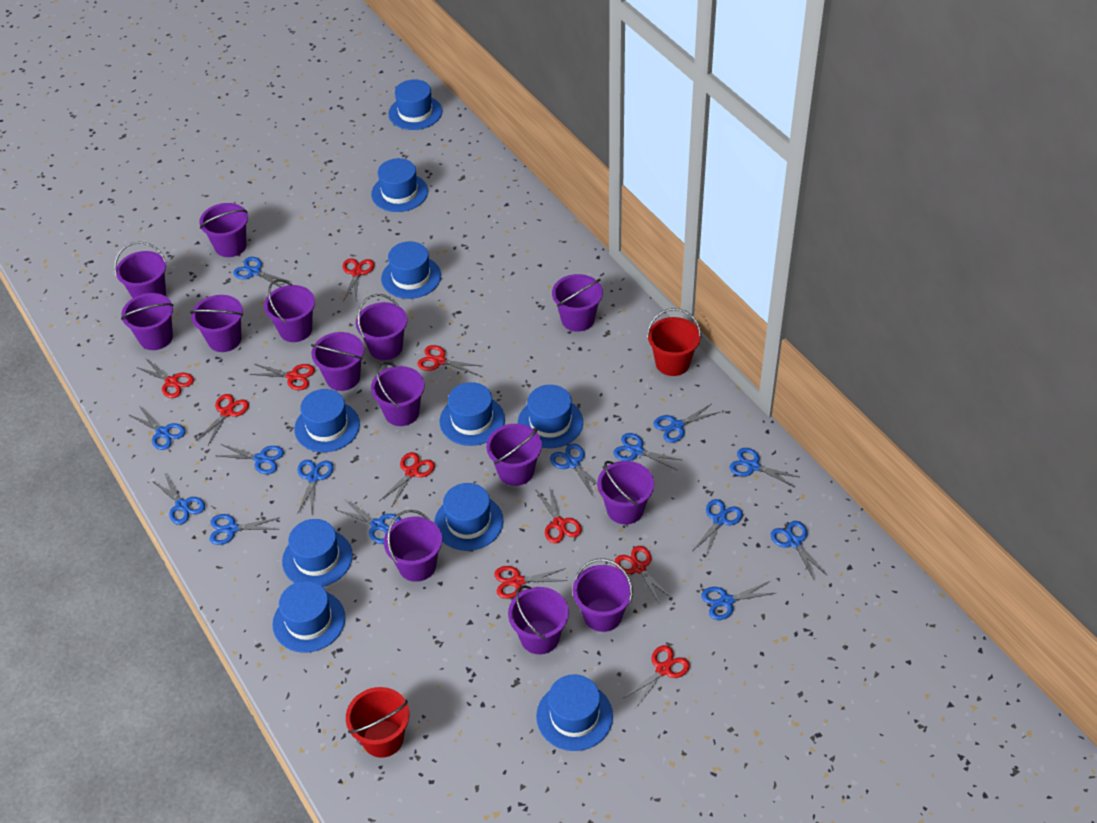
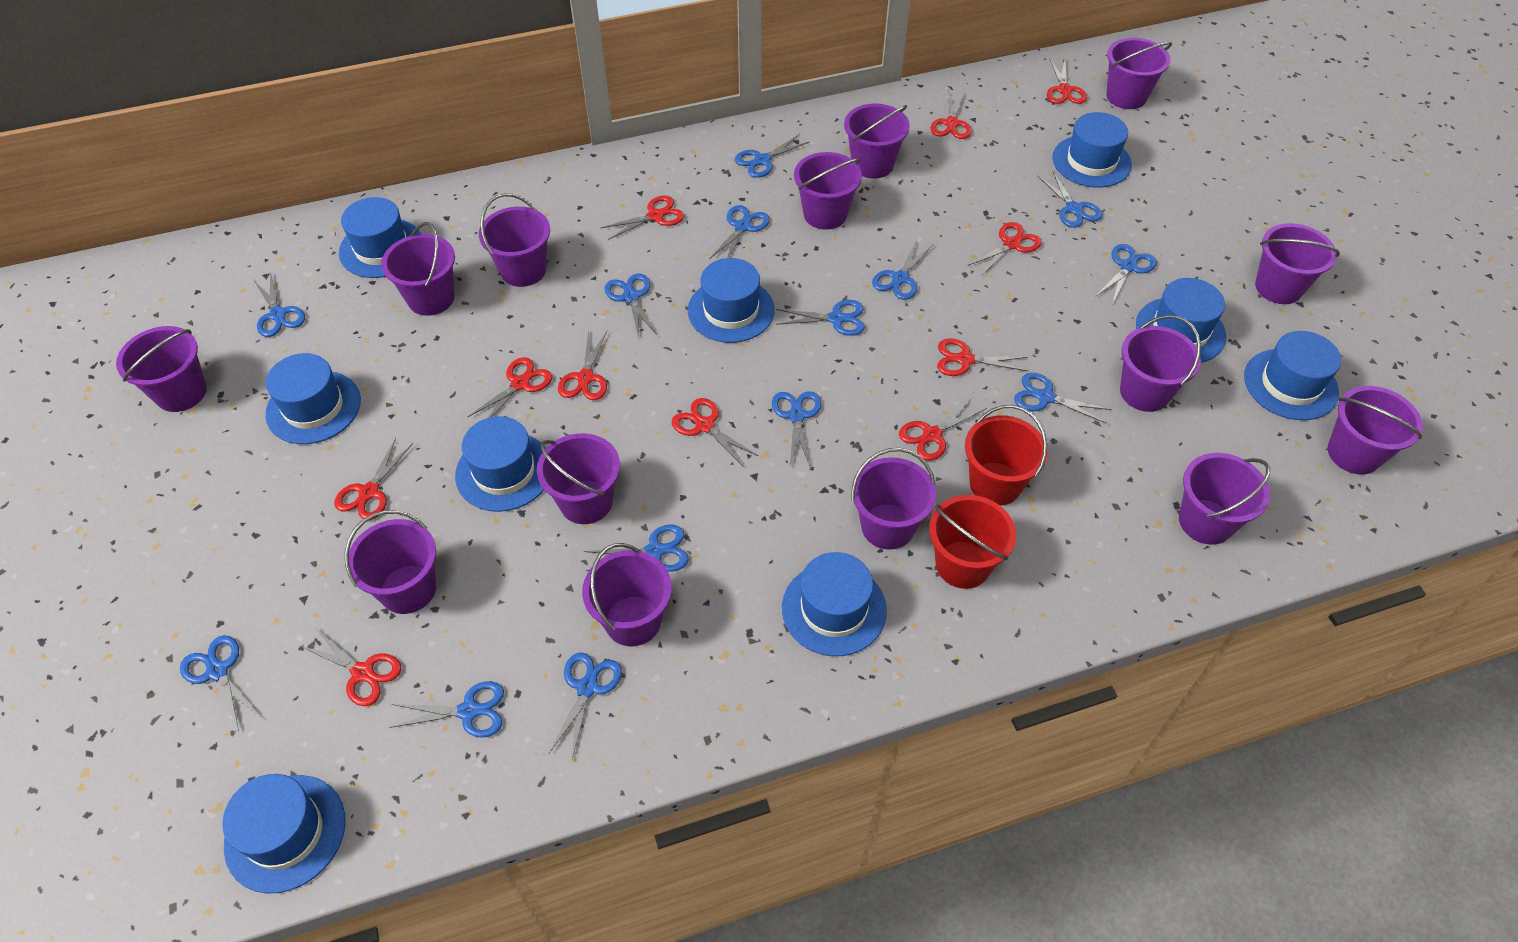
blue hat: [272,581,345,653] [282,519,353,587] [294,389,360,452] [371,158,428,212] [381,241,441,299] [388,79,442,130] [434,483,504,551] [439,382,505,446] [518,385,583,448] [536,674,613,751] = 10 -> [222,774,346,894] [265,353,361,444] [339,197,421,278] [455,416,546,512] [688,258,775,343] [782,552,887,656] [1052,112,1132,188] [1136,278,1226,363] [1244,331,1341,420] = 9
red scissors: [136,358,194,398] [196,394,249,445] [249,364,315,390] [342,258,374,301] [379,452,435,506] [417,345,481,375] [494,566,568,599] [536,486,582,543] [615,546,673,605] [624,645,690,708] = 10 -> [300,629,402,706] [334,438,413,520] [467,357,552,418] [558,330,607,400] [601,195,684,240] [672,398,758,467] [899,397,987,461] [930,90,972,139] [937,338,1028,376] [967,222,1041,276] [1047,58,1087,104] = 11

